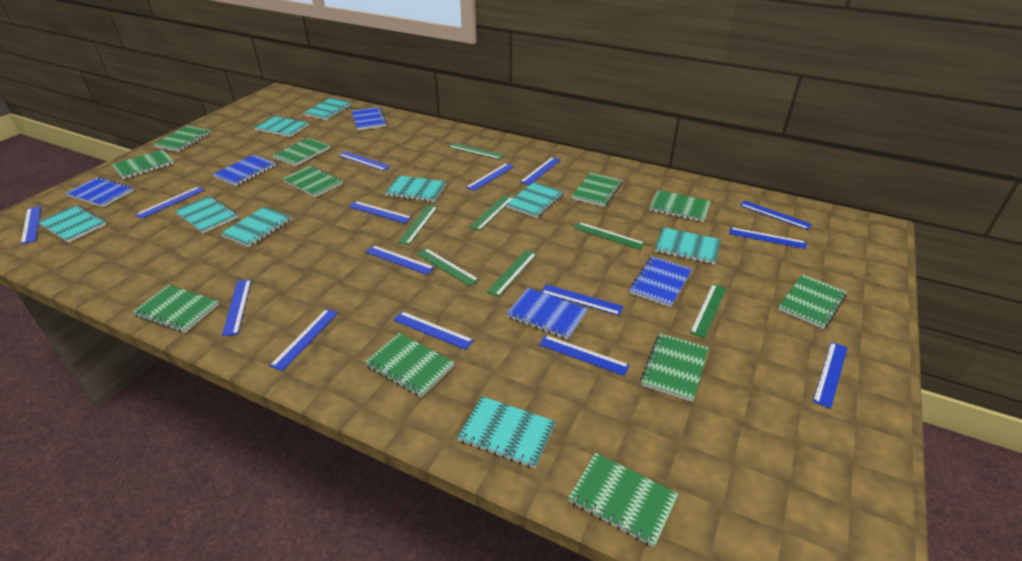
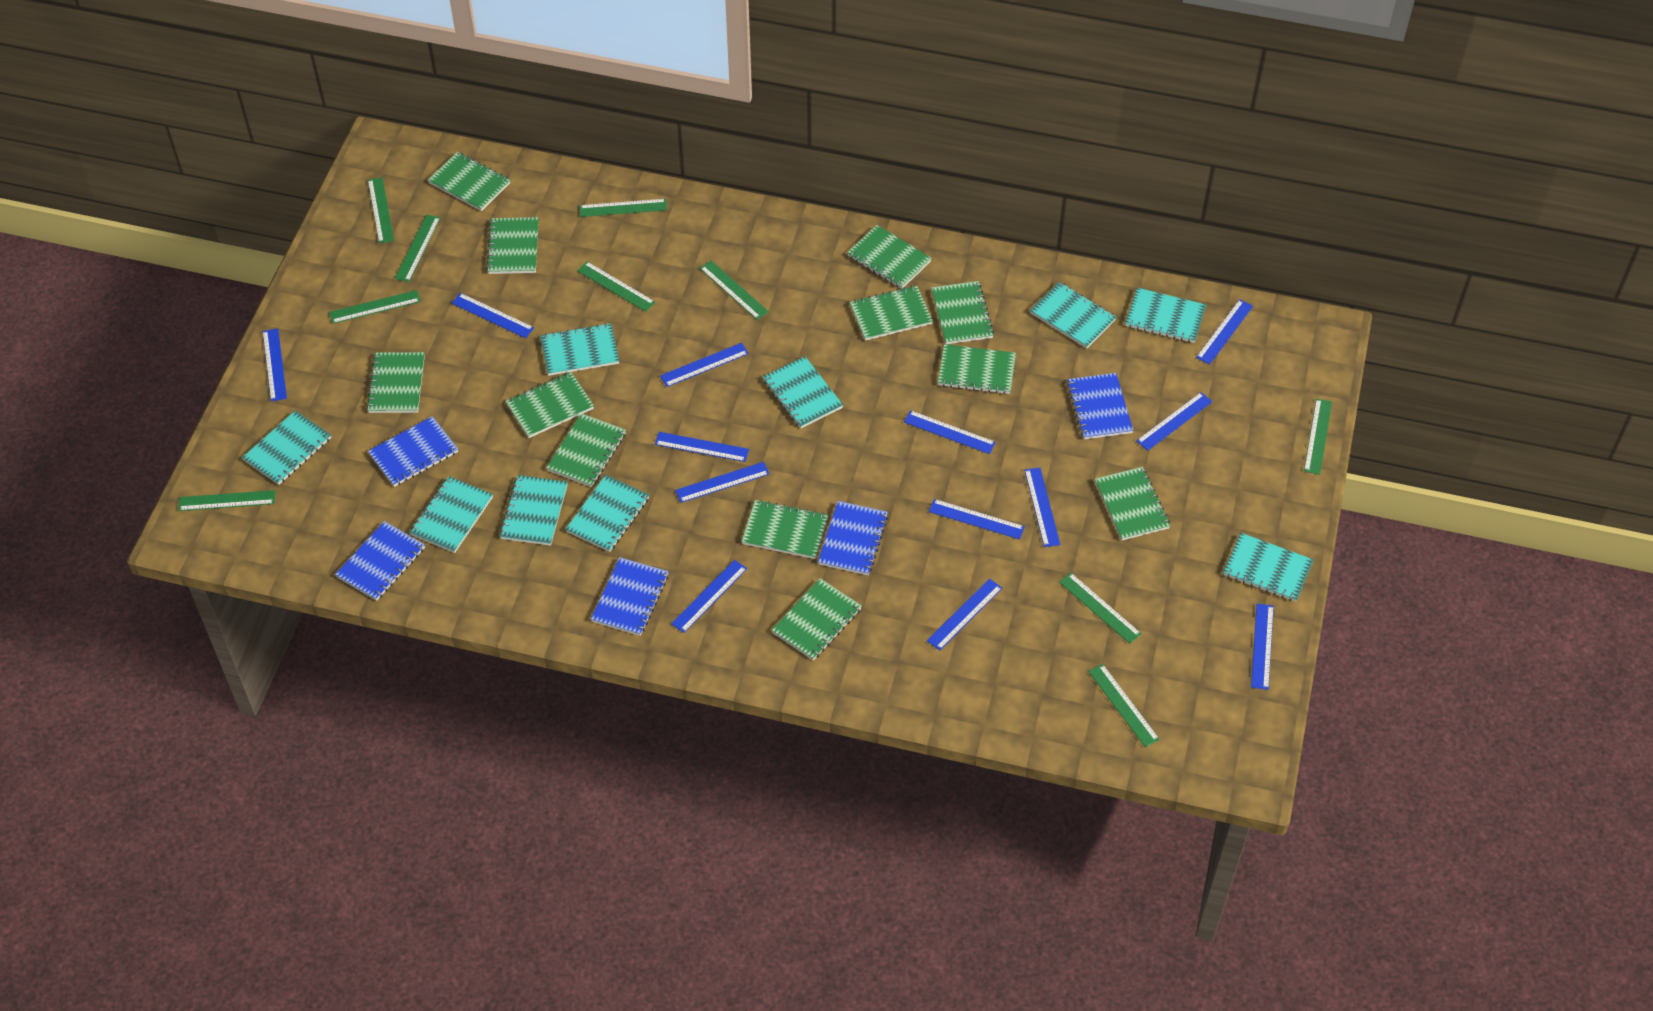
blue ruler: [21,206,41,244] [135,186,205,219] [222,279,251,336] [270,309,338,371] [339,151,391,171] [349,201,412,223] [366,245,435,275] [393,311,474,350] [466,163,514,191] [520,157,561,185] [539,335,630,376] [541,284,624,315] [729,227,806,249] [740,201,812,230] [813,342,847,409] = 15 -> [262,328,287,401] [452,293,534,338] [655,432,749,462] [660,343,749,387] [671,560,747,633] [675,462,769,503] [904,410,996,454] [927,579,1002,650] [929,499,1025,539] [1024,468,1060,547] [1136,392,1212,451] [1196,299,1253,364] [1251,604,1274,690] = 13
green notebook: [112,150,174,179] [132,285,219,333] [153,126,211,152] [272,138,330,166] [283,166,343,197] [365,333,455,398] [568,453,679,547] [571,173,622,207] [640,333,709,402] [649,190,711,222] [778,274,847,329] = 11 -> [366,352,425,413] [428,152,510,211] [486,217,539,274] [506,372,594,438] [546,413,626,487] [742,500,828,559] [772,578,862,660] [847,225,932,289] [850,285,933,341] [931,281,994,344] [938,344,1016,394] [1095,467,1170,540] = 12
green ruler: [398,205,438,245] [417,248,479,286] [449,143,504,160] [469,195,513,231] [487,250,537,297] [574,222,645,250] [690,284,726,338] = 7 -> [178,490,275,511] [329,290,421,324] [368,177,394,243] [395,215,441,282] [577,261,655,312] [579,199,667,217] [700,261,769,320] [1059,573,1142,644] [1088,664,1160,747] [1304,399,1332,475] = 10

